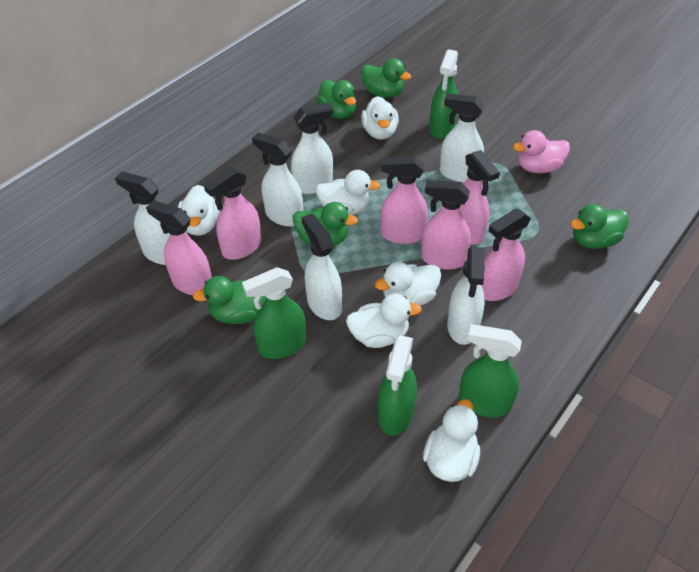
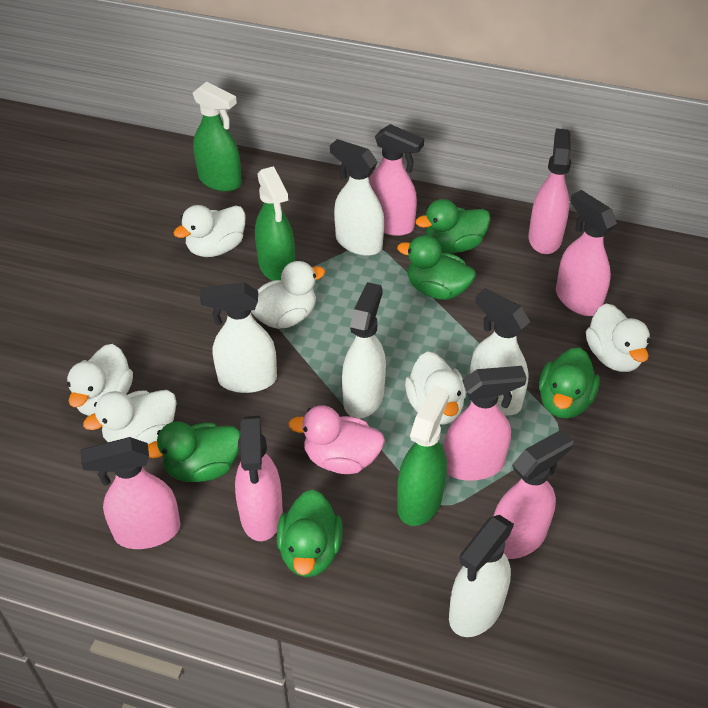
green spray bottle: [242,267,306,359] [378,335,417,436] [429,49,458,139] [459,324,522,418] = 4 -> [193,82,242,192] [255,166,295,281] [397,385,449,526] = 3
pink spray bottle: [146,200,212,295] [204,167,262,260] [381,156,428,244] [421,180,471,270] [460,150,500,245] [481,208,531,301] = 6 -> [80,437,180,549] [235,416,283,541] [369,124,424,236] [444,366,527,481] [494,429,573,559] [528,129,571,254] [556,190,617,316] = 7
white spray bottle: [115,171,170,265] [252,132,303,227] [291,102,333,194] [301,214,342,320] [440,93,484,183] [447,247,485,345] = 6 -> [200,282,277,393] [330,139,384,256] [342,282,386,419] [449,515,514,637] [470,288,530,415] = 5

